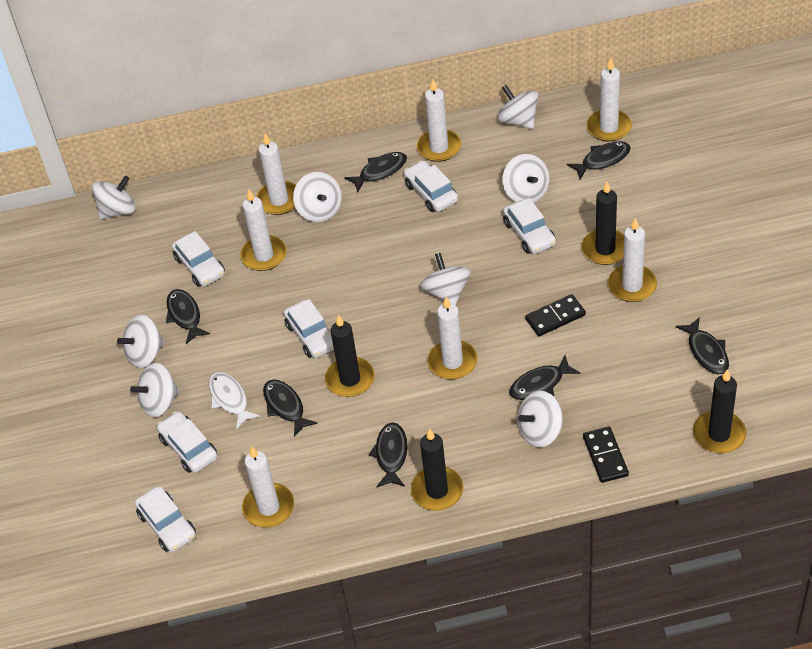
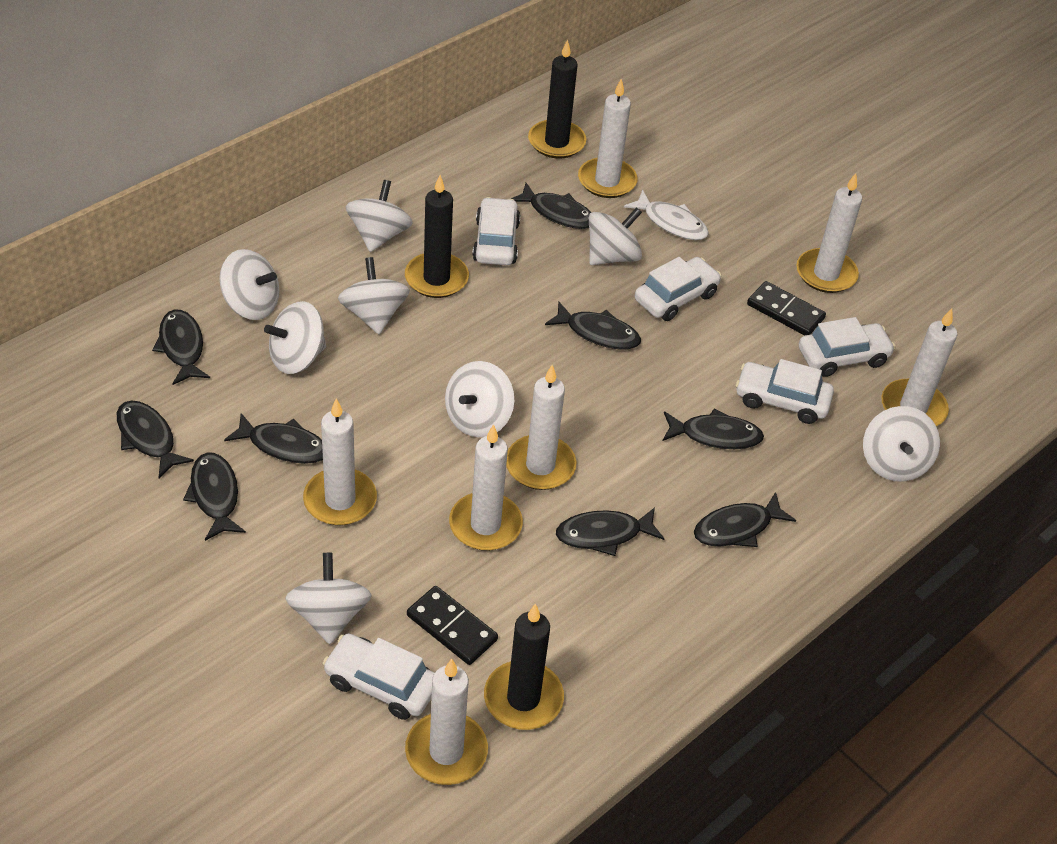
black candle: [325,315,375,397] [411,428,463,511] [582,181,624,265] [693,369,746,453] = 4 -> [405,175,469,298] [484,604,564,730] [528,39,586,159] = 3
black fish: [166,289,210,344] [263,380,318,437] [344,152,407,192] [369,422,407,487] [509,355,580,400] [567,141,631,180] [676,317,729,374] = 7 -> [117,400,194,478] [152,309,210,385] [183,452,246,541] [224,413,323,464] [511,183,591,229] [545,302,641,349] [556,507,665,556] [663,409,764,449] [694,492,796,547] = 9
white car: [135,486,196,552] [157,411,217,473] [172,231,225,287] [284,299,334,358] [404,160,458,212] [503,198,556,254] = 6 -> [323,634,435,720] [472,197,520,265] [635,257,721,321] [735,359,834,424] [799,317,896,377] = 5

